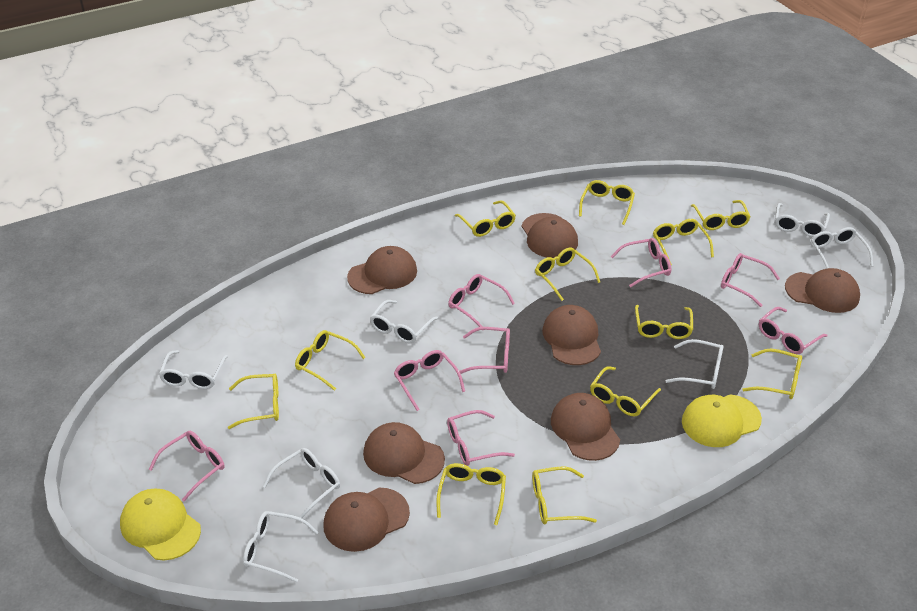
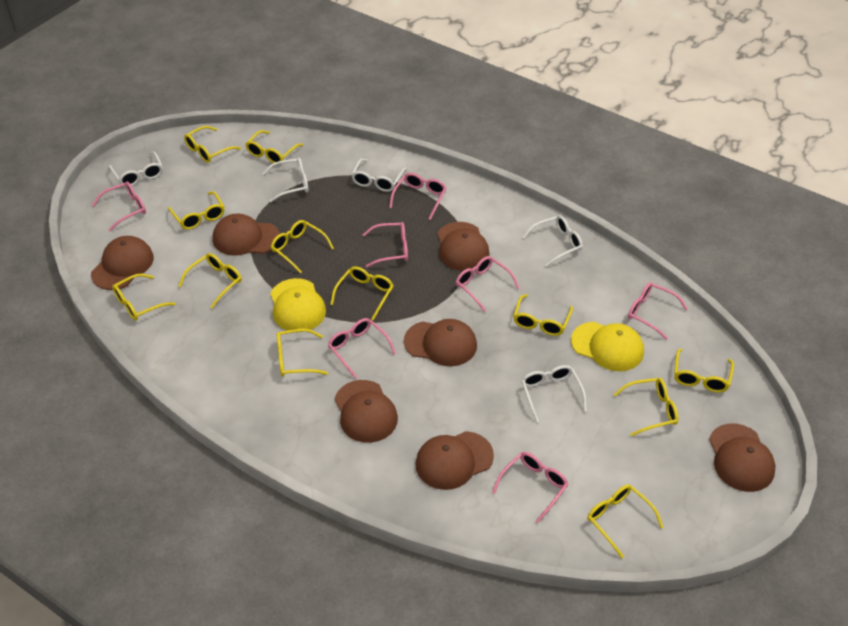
pink glasses: [149,431,225,501] [394,350,465,411] [447,410,515,466] [448,274,515,327] [459,327,510,374] [611,238,671,287] [721,253,780,307] [759,307,827,354] = 8 -> [92,181,146,231] [328,318,396,378] [363,222,408,267] [389,173,447,220] [456,256,520,312] [492,452,569,523] [628,282,688,340] = 7
white glasses: [159,350,228,389] [243,511,319,582] [263,448,340,518] [370,300,438,343] [666,339,723,389] [775,203,830,237] [811,227,873,269] = 7 -> [109,151,163,187] [262,158,308,202] [351,159,406,192] [521,365,587,422] [523,215,583,267] = 5

